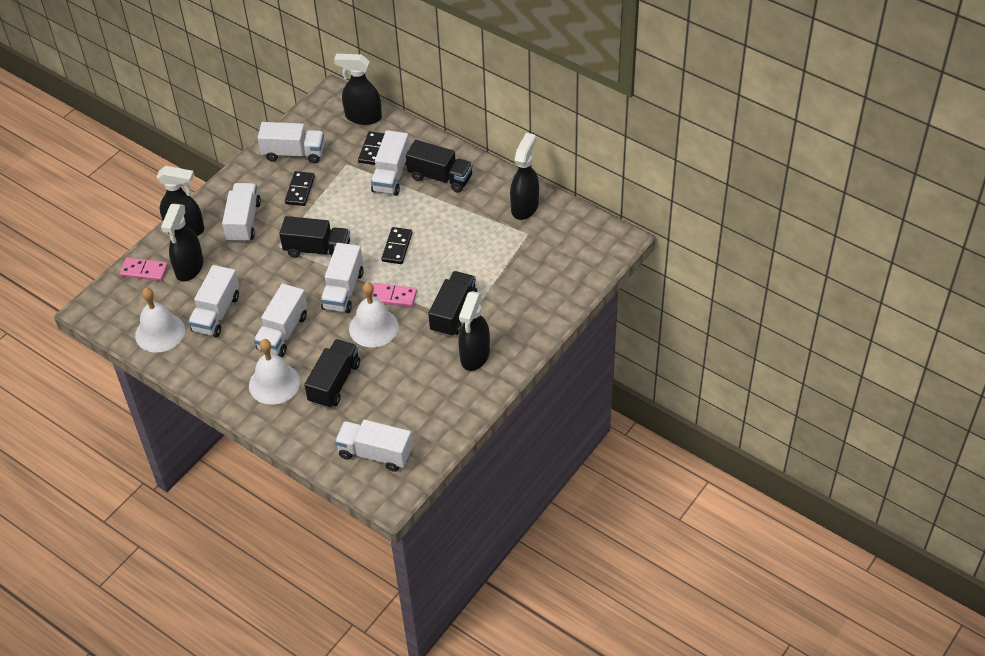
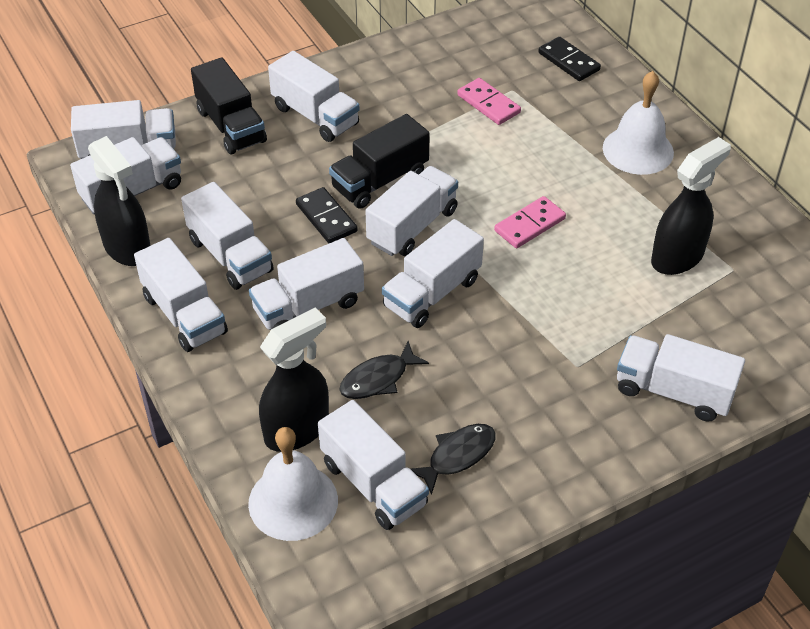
black domino: [285,171,315,206] [358,131,385,165] [381,227,413,264] = 3 -> [296,187,358,243] [538,37,601,81] = 2
black fish: none = 0 -> [339,341,429,399] [411,424,495,495] = 2
black spray bottle: [157,166,204,236] [161,204,203,282] [334,54,382,125] [458,291,490,371] [510,133,539,220] = 5 -> [88,136,151,266] [259,308,329,452] [651,137,731,275] = 3
black truck: [279,216,350,258] [304,339,360,408] [406,140,473,193] [428,271,477,337] = 4 -> [191,58,267,154] [329,114,430,209] = 2
white bell: [135,288,185,352] [249,339,300,405] [349,282,399,347] = 3 -> [248,427,338,541] [603,71,674,175] = 2
white truck: [188,265,239,337] [222,183,261,243] [254,283,307,357] [258,122,324,163] [321,243,364,313] [335,420,413,472] [371,130,410,196] = 7 -> [70,137,181,214] [71,100,176,159] [134,238,228,352] [181,182,274,290] [249,238,364,330] [268,51,360,142] [318,400,429,530] [365,166,458,256] [382,219,484,328] [617,334,745,422] = 10

